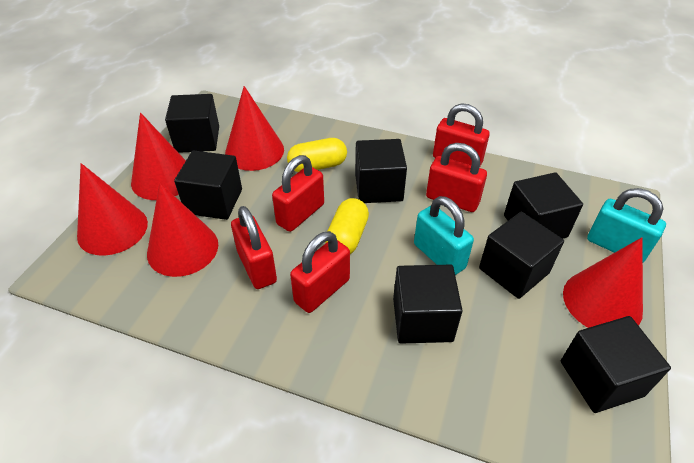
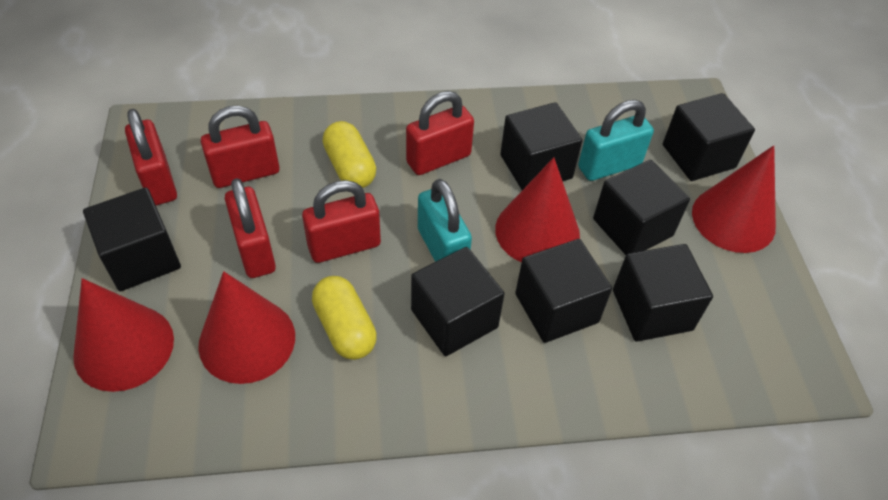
red cone: [77,163,148,256] [131,113,186,200] [147,183,218,277] [225,86,284,171] [563,237,643,328] = 5 -> [73,278,174,392] [198,271,295,384] [495,157,580,262] [692,145,776,253] = 4

